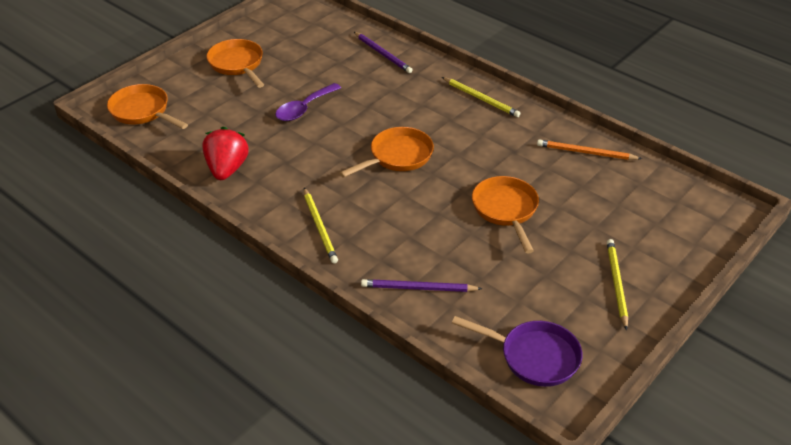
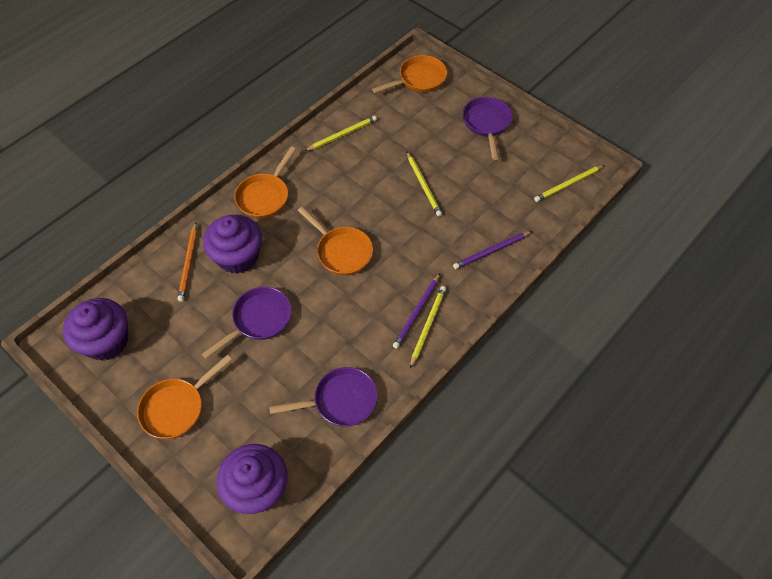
purple cupcake: none = 0 -> [63,298,128,361] [203,215,262,274] [217,444,288,514] = 3
purple pan: [452,316,583,387] = 1 -> [202,287,292,359] [269,367,378,427] [463,97,512,160] = 3
purple spoon: [275,83,341,121] = 1 -> none = 0
red strawberry: [202,127,249,180] = 1 -> none = 0
yellow pencil: [304,188,338,264] [442,77,520,117] [607,239,628,330] = 3 -> [305,116,377,151] [407,152,442,217] [410,286,446,368] [534,165,604,202] = 4

